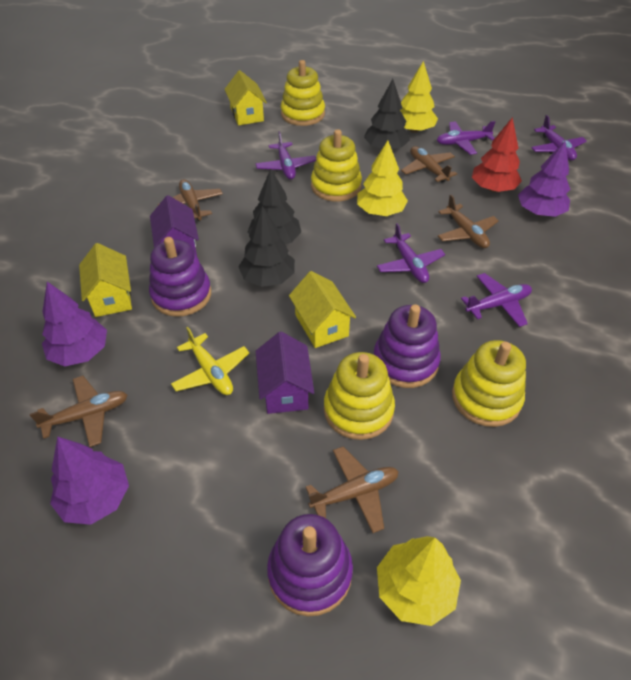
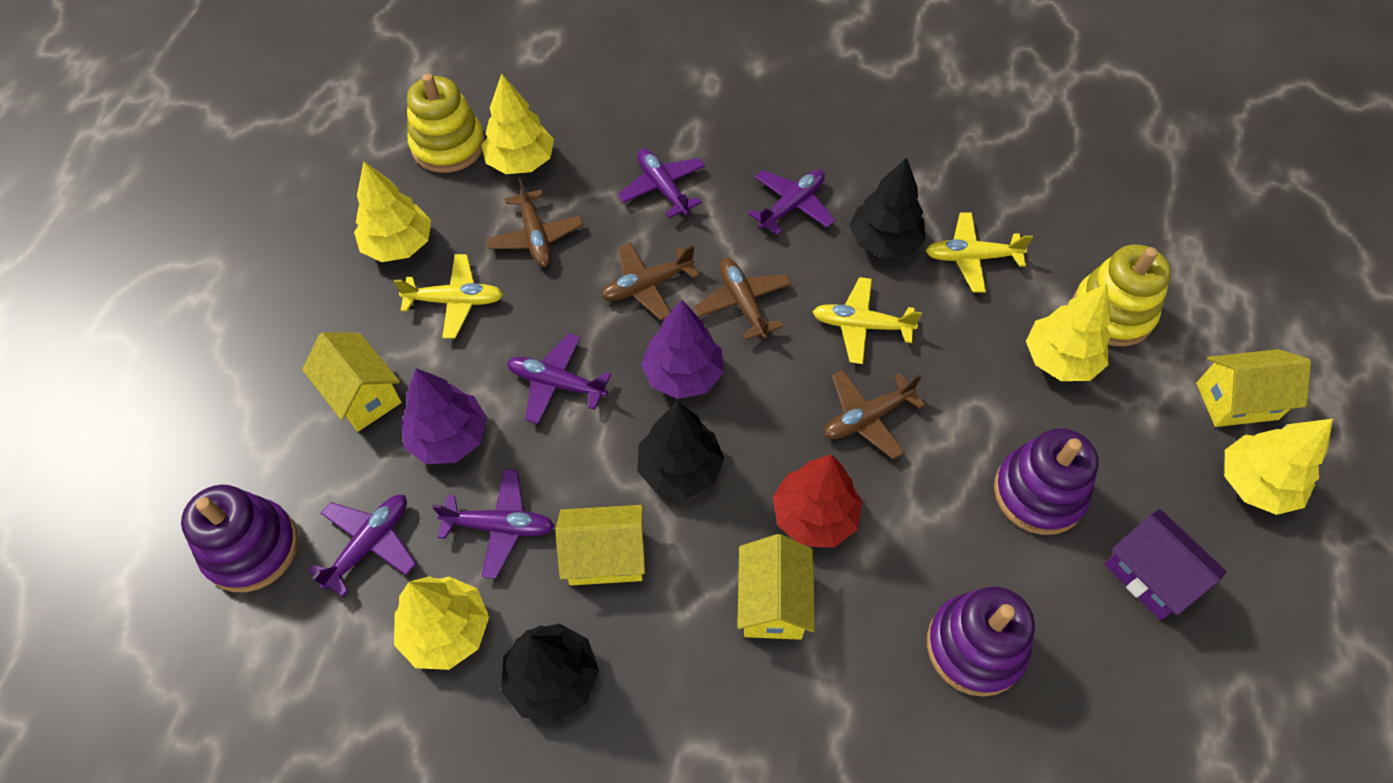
brown plane: [29,376,127,447] [158,179,223,221] [305,446,399,533] [401,146,457,183] [438,195,499,248] = 5 -> [486,177,583,267] [601,242,699,320] [694,258,791,341] [824,370,925,460] = 4
purple house: [150,195,199,256] [256,331,314,414] = 2 -> [1105,509,1226,620] = 1
purple tree: [42,282,107,366] [50,436,129,525] [518,141,570,217] = 3 -> [401,368,487,464] [641,300,724,399] = 2
yellow house: [79,243,132,317] [225,70,267,125] [289,271,356,348] = 3 -> [302,332,402,432] [555,505,645,585] [737,534,815,640] [1196,349,1311,427] = 4
yellow plane: [171,327,249,395] = 1 -> [394,254,503,338] [812,277,922,364] [926,213,1033,292] = 3
yellow stacking toy: [281,60,325,126] [311,129,362,201] [324,352,395,440] [452,340,526,427] = 4 -> [407,73,485,173] [1072,244,1171,346] = 2
yellow tree: [357,140,408,216] [377,536,461,626] [400,61,438,133] = 3 -> [354,161,431,262] [394,576,489,670] [481,74,554,174] [1026,284,1111,381] [1224,419,1333,515] = 5

